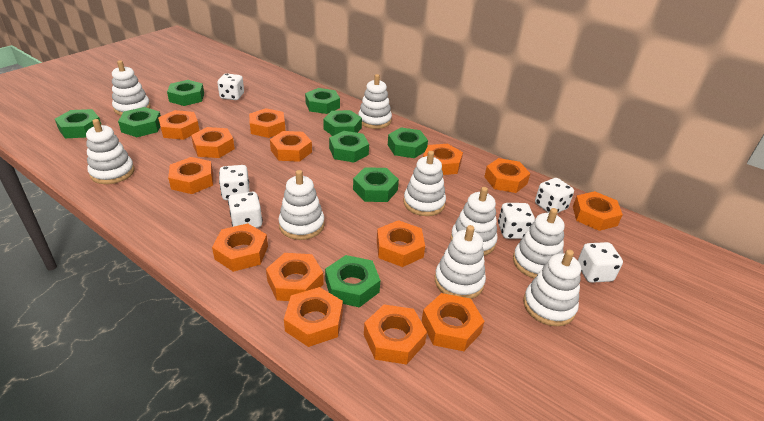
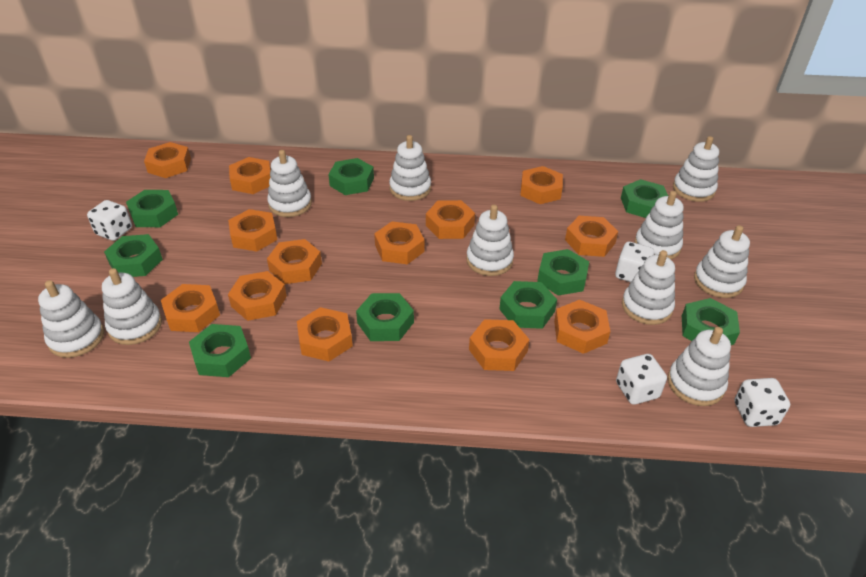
orange nut: [158,110,199,140] [168,157,213,194] [191,127,235,158] [212,223,268,272] [249,108,285,138] [266,253,324,301] [270,131,312,162] [284,287,343,347] [364,305,427,364] [377,220,425,267] [422,293,484,351] [423,144,463,175] [484,158,530,193] [573,191,623,231] = 14 -> [144,142,191,178] [161,284,220,332] [228,209,277,252] [228,271,287,321] [229,157,271,194] [267,239,322,284] [297,307,353,361] [374,221,425,264] [426,200,475,239] [469,319,530,371] [520,166,563,204] [554,300,611,354] [565,216,618,257] = 13
white dice: [217,73,244,100] [219,165,250,200] [228,192,263,228] [498,203,535,239] [535,178,574,213] [578,242,623,283] = 6 -> [87,200,132,241] [615,242,654,282] [616,354,667,405] [735,378,790,427] = 4
white stacking toy: [86,119,134,184] [112,60,151,115] [278,170,325,240] [358,74,392,129] [404,151,446,216] [435,225,486,299] [450,187,498,256] [513,208,565,278] [523,250,581,326] = 9 -> [38,280,104,358] [102,268,162,345] [267,150,312,217] [389,135,431,201] [466,205,514,276] [622,250,675,325] [634,191,684,259] [668,327,731,406] [673,136,719,202] [694,225,750,298] = 10

